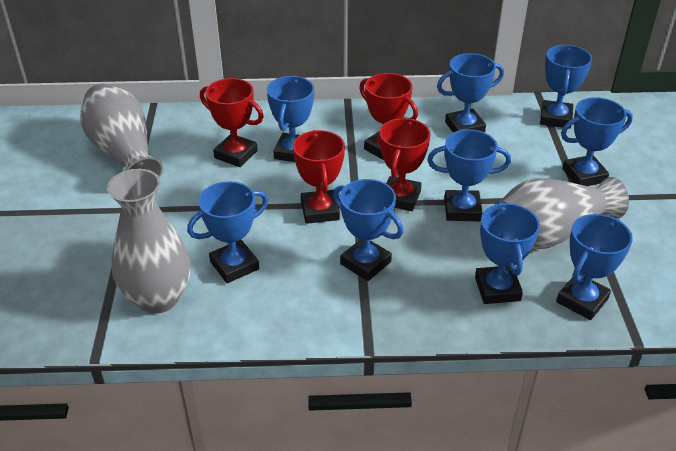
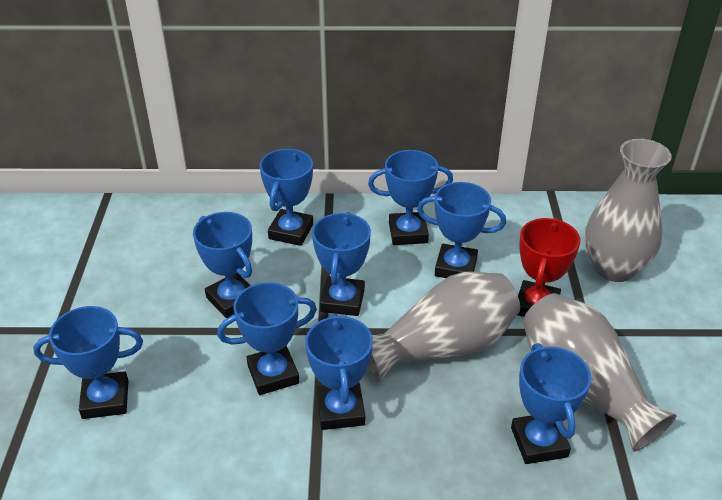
red trophy: [200,78,264,167] [293,130,345,224] [359,73,418,160] [379,118,431,211] = 4 -> [518,218,580,317] = 1

